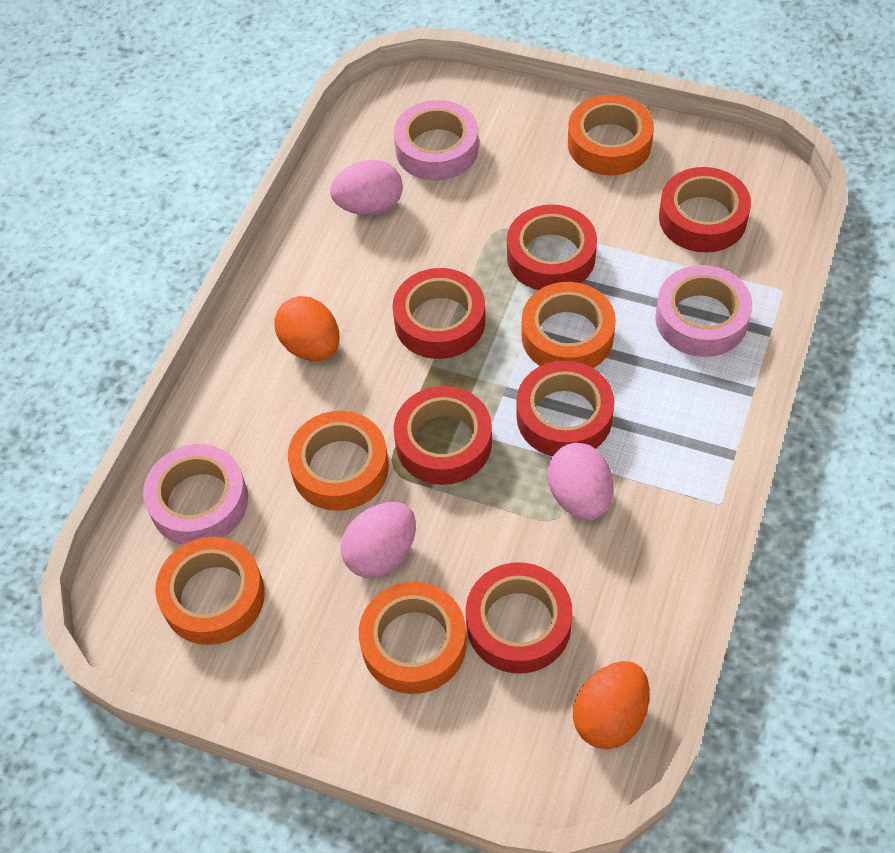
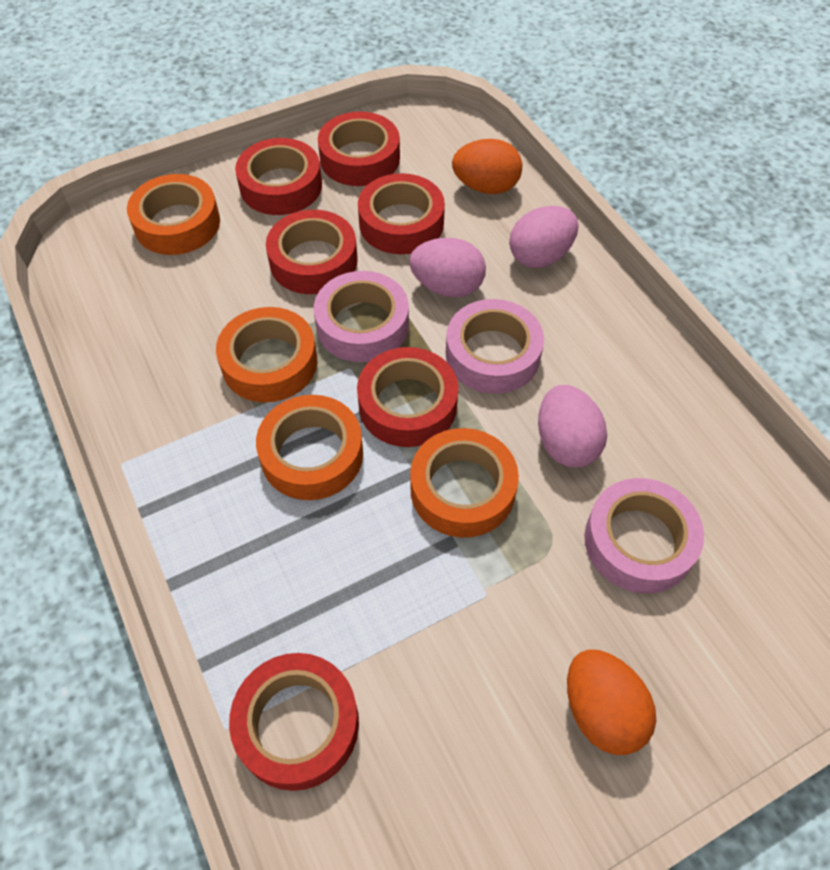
orange tape: [155,537,265,645] [288,411,389,511] [359,582,467,694] [521,282,616,368] [568,95,654,175] = 5 -> [127,174,220,255] [216,307,317,402] [256,395,363,500] [410,428,519,538] = 4

